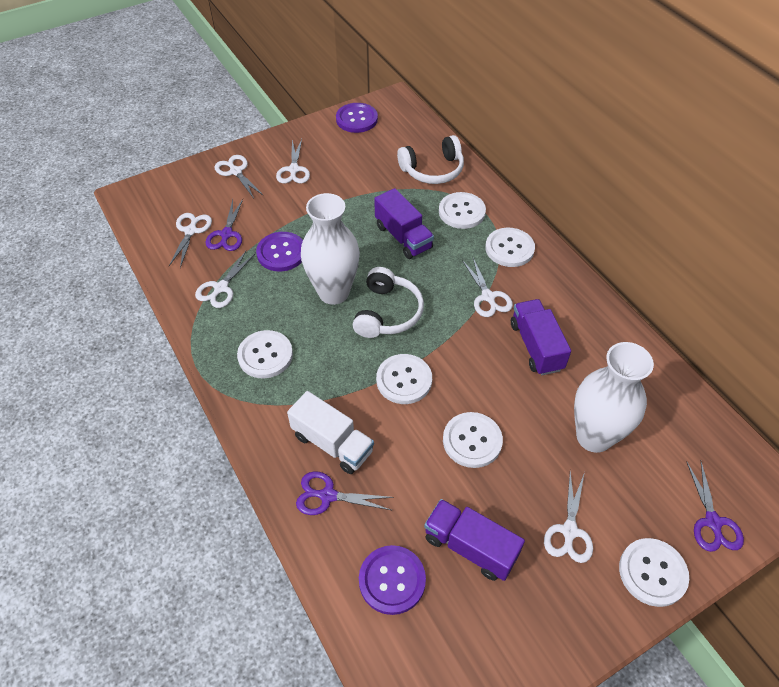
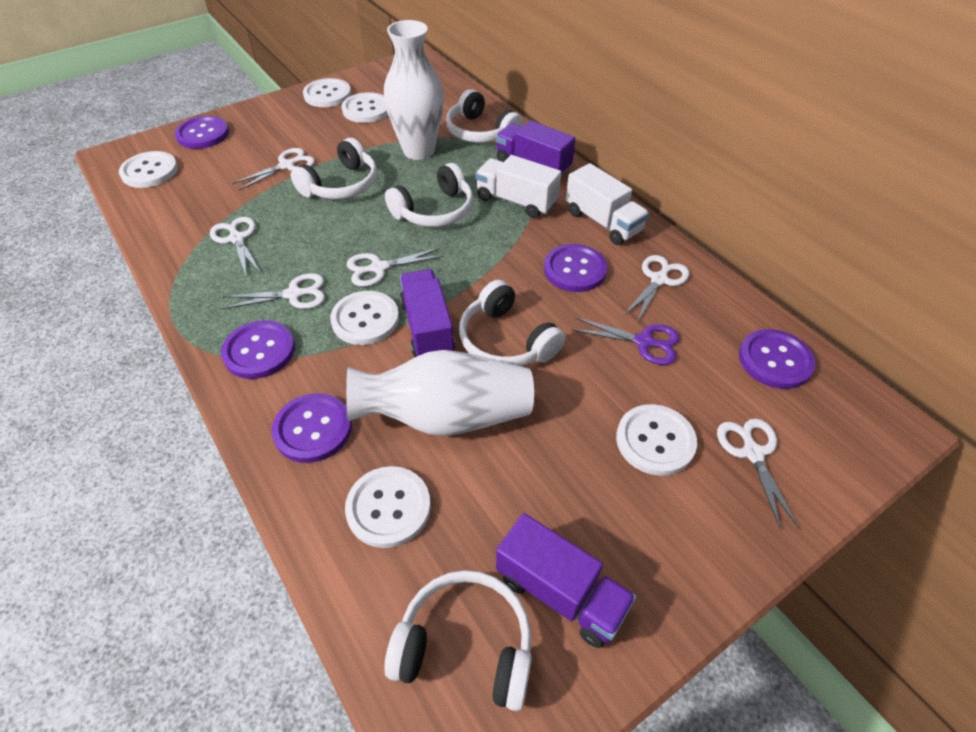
purple button: [256,232,303,271] [336,103,378,133] [359,545,426,615] = 3 -> [175,116,229,149] [221,320,295,379] [272,393,352,463] [544,244,607,292] [739,329,815,389] = 5
purple scissors: [205,199,243,251] [296,472,394,515] [686,461,744,552] = 3 -> [571,317,680,365] = 1
white headphones: [353,267,424,338] [397,135,464,184] = 2 -> [291,138,377,199] [384,570,532,711] [385,163,473,227] [446,89,523,143] [459,280,565,366] = 5
white truck: [287,391,374,474] = 1 -> [475,155,561,218] [566,163,649,245] = 2

